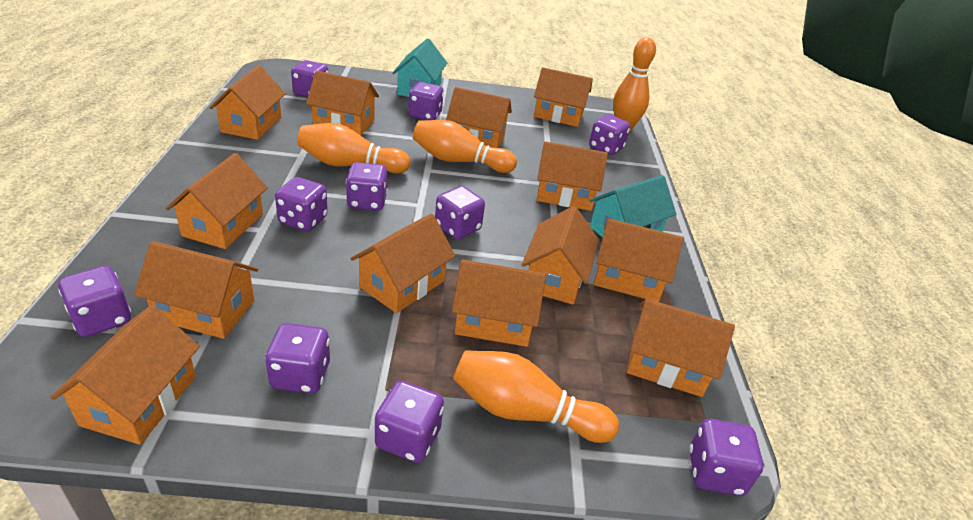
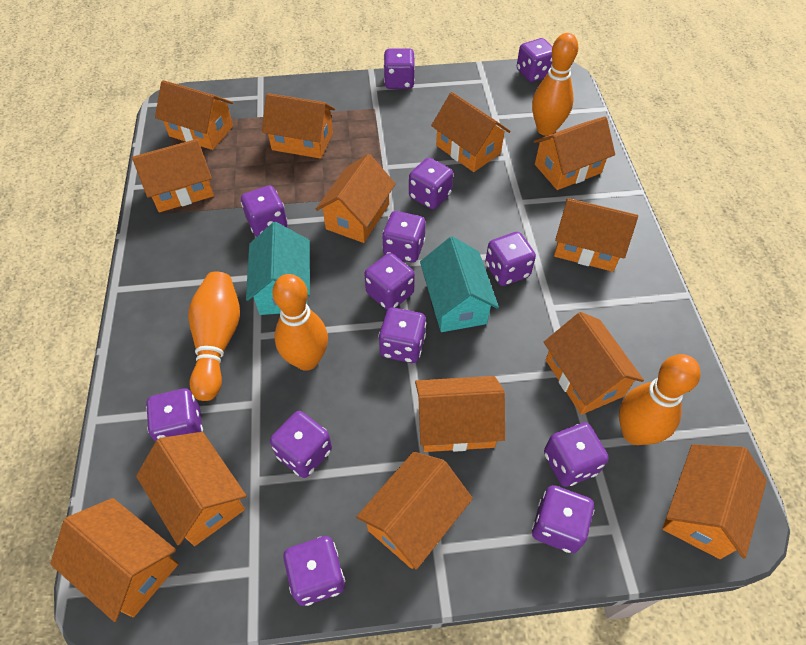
purple dice: [58,266,131,337] [265,323,330,394] [275,177,328,231] [291,60,329,97] [346,162,388,211] [375,381,444,463] [408,82,444,120] [435,186,485,239] [589,114,630,155] [689,419,763,496] = 10 -> [146,388,203,442] [241,185,287,237] [270,411,332,478] [283,536,345,606] [364,253,415,310] [378,307,426,363] [382,211,426,263] [384,48,415,89] [409,158,453,209] [485,232,536,286] [517,38,552,82] [532,485,594,553] [544,422,609,487] = 13

